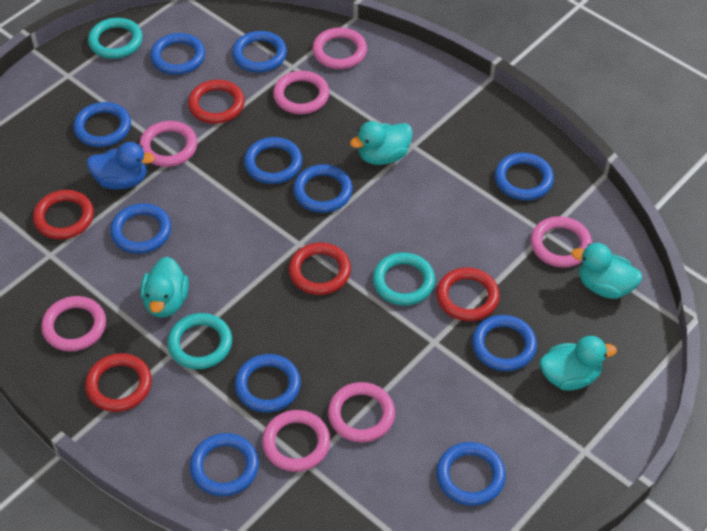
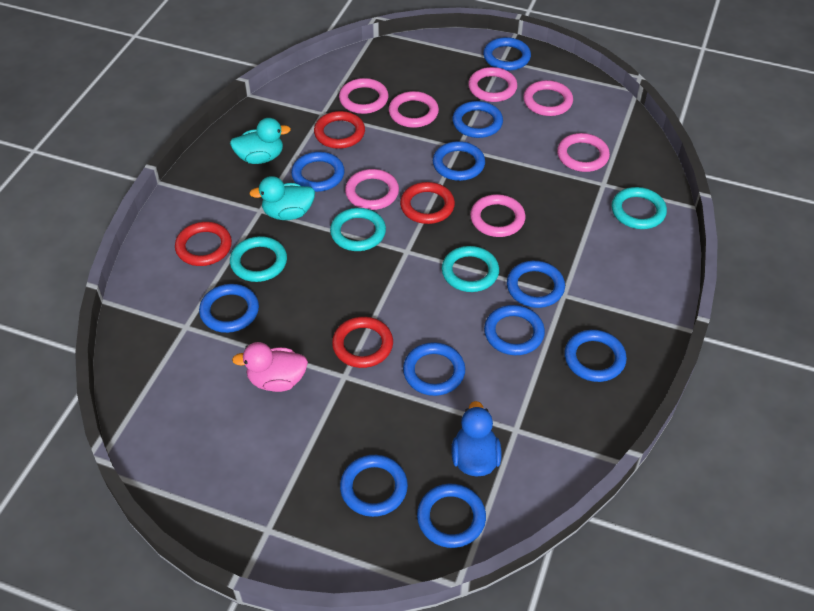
pink duck: none = 0 -> [232,342,308,392] = 1
red ring: [33,190,94,239] [85,353,152,412] [188,80,245,124] [289,242,351,295] [436,267,500,321] = 5 -> [175,222,232,266] [314,111,365,149] [332,317,393,368] [400,182,455,224] = 4
turquoise duck: [140,257,189,318] [350,121,413,165] [540,336,617,391] [571,243,642,299] = 4 -> [230,118,291,164] [249,176,315,220] = 2
turquoise ring: [88,18,143,59] [167,313,232,369] [373,253,435,305] = 3 -> [230,236,287,282] [330,208,386,251] [442,246,499,292] [612,187,667,229] = 4

